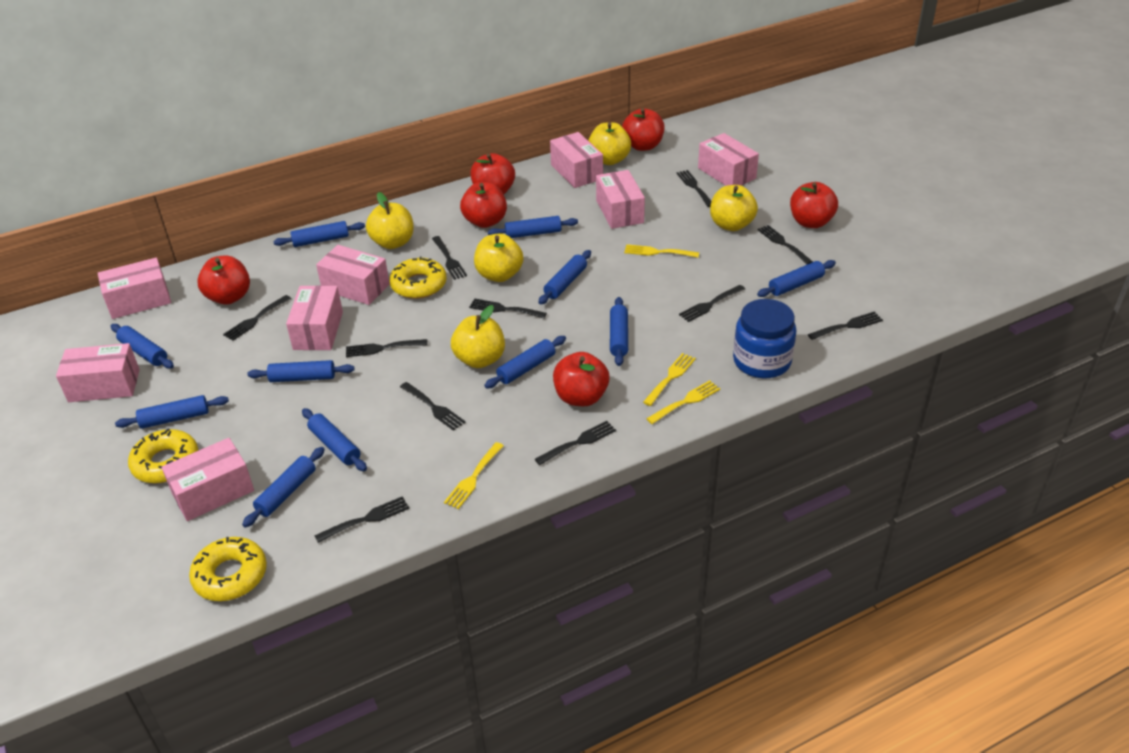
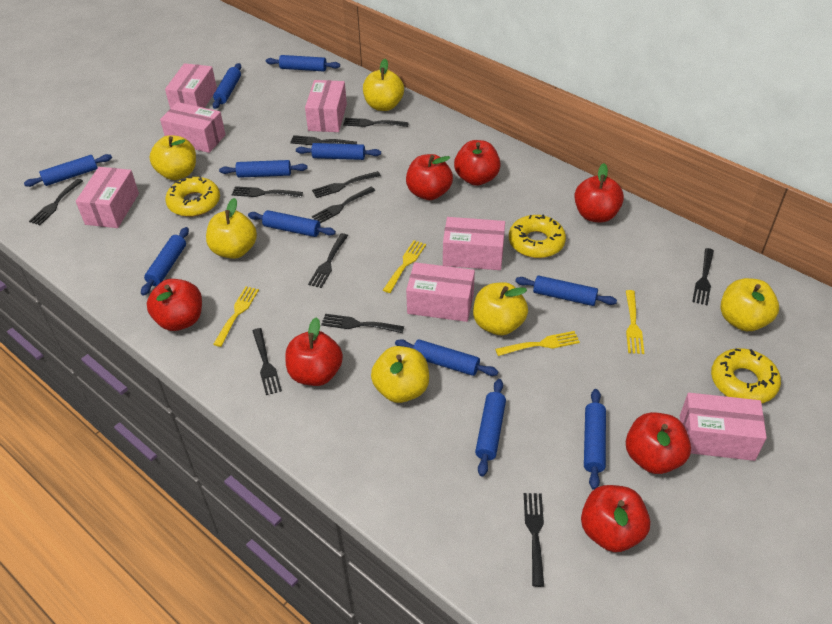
blue jar: [733,299,796,378] = 1 -> none = 0
pink box: [56,343,140,402] [98,257,171,319] [162,438,254,521] [286,285,343,350] [316,245,390,305] [550,132,603,188] [596,170,645,229] [698,133,759,186] = 8 -> [76,167,139,228] [160,102,226,153] [165,63,217,109] [305,80,347,132] [406,262,475,322] [443,217,505,270] [680,393,767,461] = 7
red apple: [197,255,250,305] [460,182,507,228] [470,153,515,194] [553,352,609,406] [622,108,665,151] [790,182,838,228] = 6 -> [147,279,202,331] [285,317,343,386] [406,154,453,200] [454,140,501,186] [574,163,624,223] [581,485,650,552] [626,412,691,474] = 7
yellow apple: [366,192,414,249] [451,305,505,368] [474,233,524,282] [588,122,631,165] [710,185,758,231] = 5 -> [150,135,196,180] [206,198,257,259] [363,59,404,111] [371,346,429,403] [473,282,528,335] [721,278,779,331] = 6

